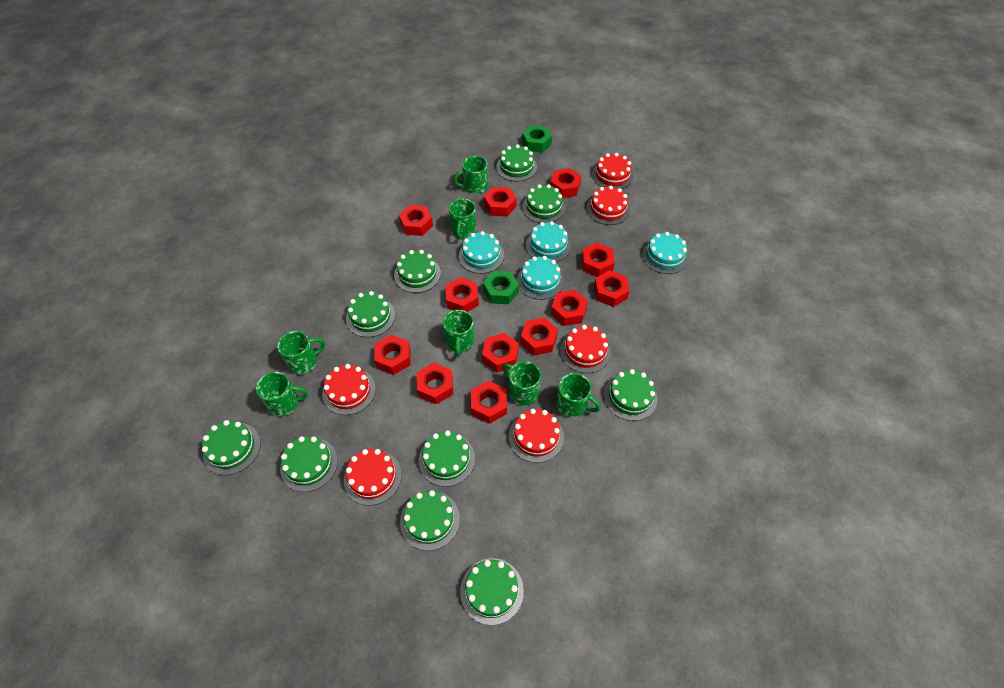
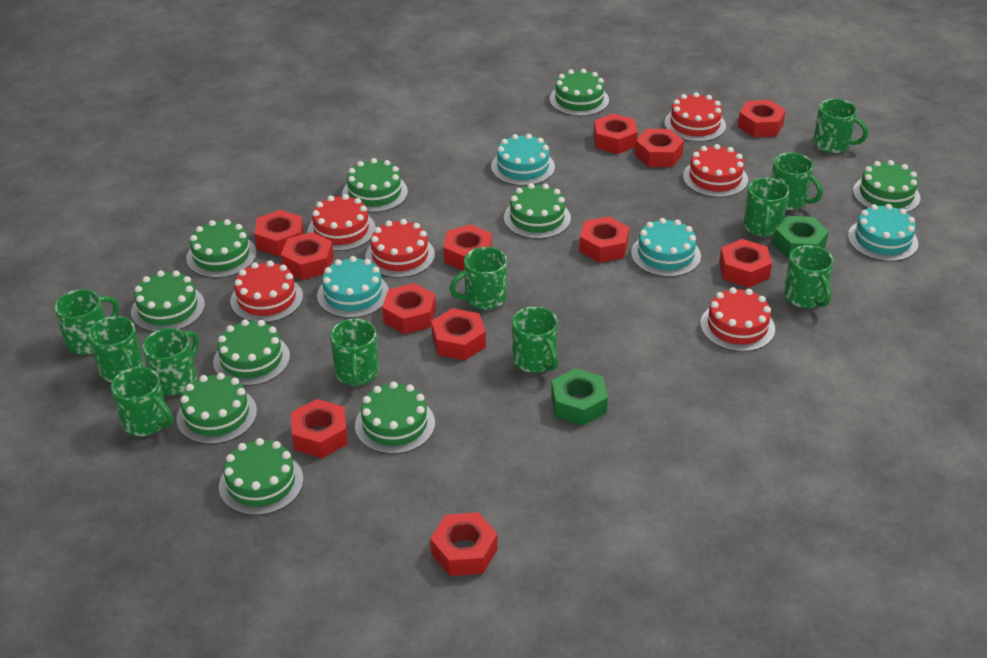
green mug: [256,372,308,416] [277,331,325,375] [443,310,475,357] [449,199,476,239] [454,156,488,194] [502,361,541,405] [556,373,601,418] = 7 -> [54,289,119,354] [88,316,144,382] [111,367,173,436] [142,328,199,395] [330,319,379,387] [450,247,507,310] [512,306,558,373] [743,178,789,237] [771,152,823,210] [783,245,834,308] [813,99,868,153] = 11

